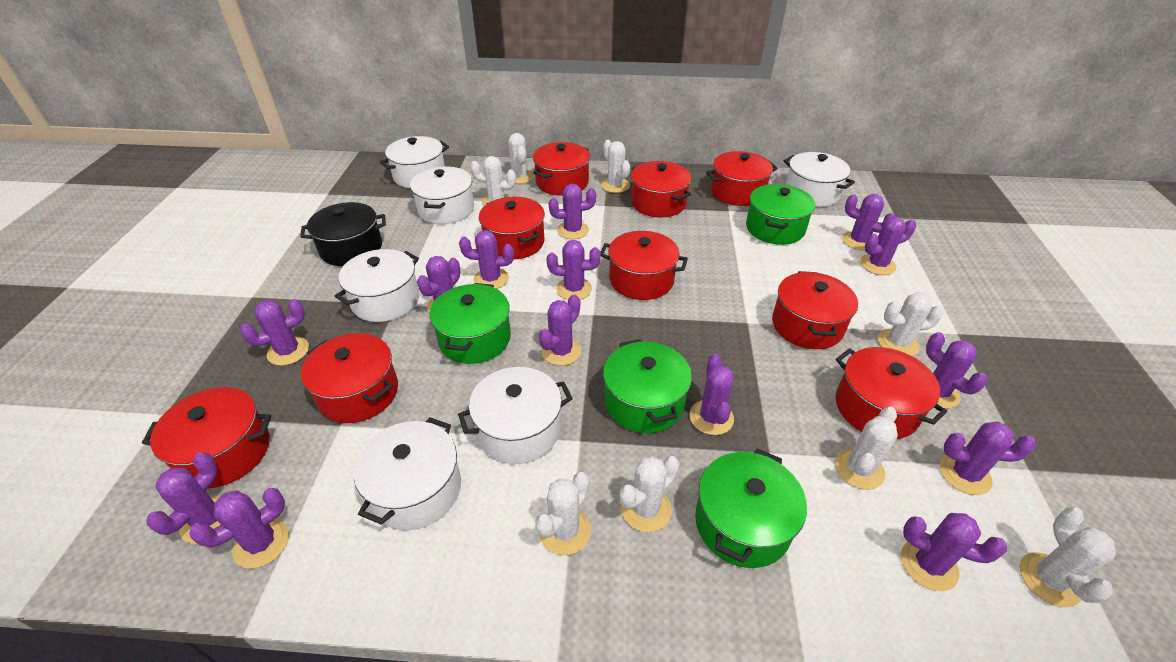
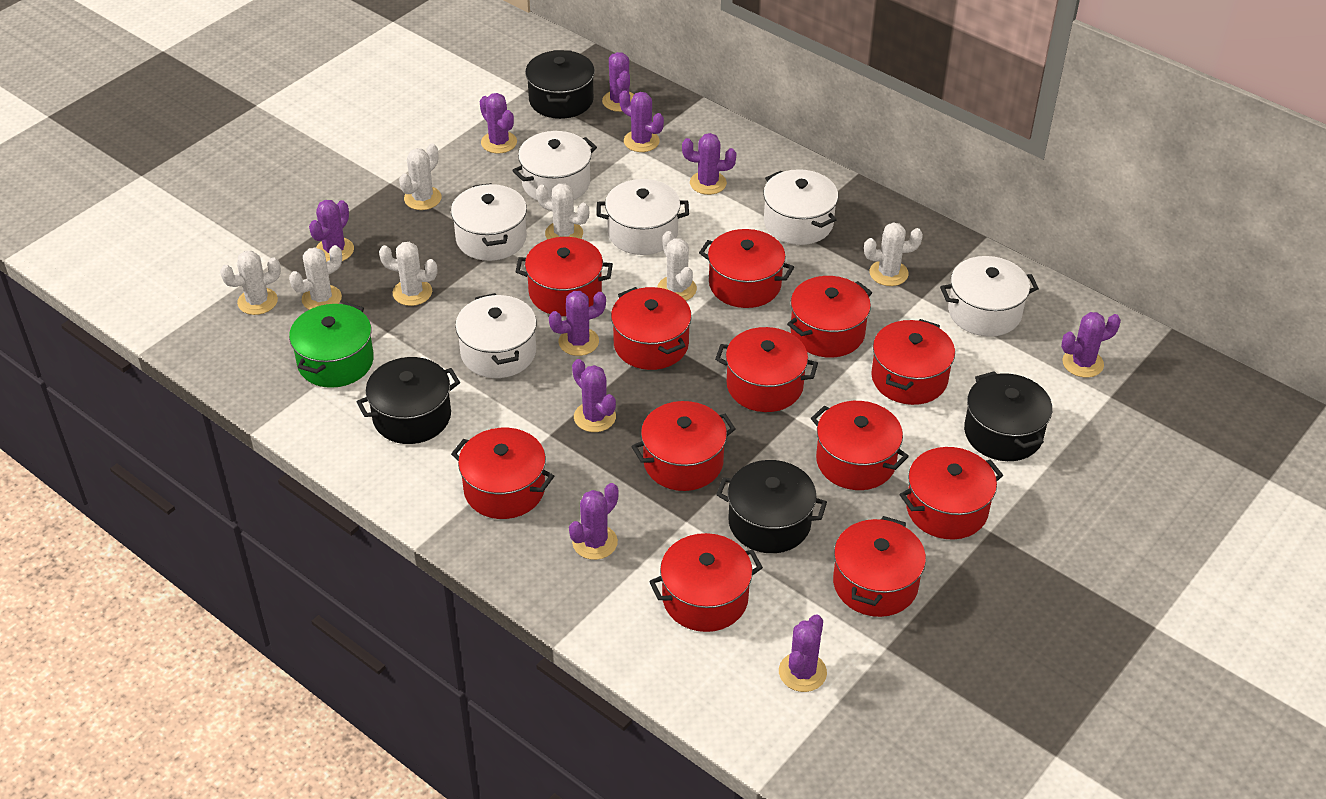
black pot: [300,202,386,266] = 1 -> [356,357,460,444] [525,50,595,119] [716,460,827,553] [964,371,1052,461] = 4
green pot: [429,283,511,364] [603,339,692,433] [695,448,807,568] [746,184,815,245] = 4 -> [289,302,374,388] = 1
purple cactus: [146,452,221,544] [189,488,289,569] [240,299,309,366] [417,256,460,313] [459,230,514,289] [539,294,581,366] [546,240,601,300] [548,184,596,239] [689,354,735,435] [842,194,895,251] [860,217,916,275] [901,513,1007,591] [926,332,987,409] [940,421,1036,495] = 14 -> [309,200,354,262] [480,93,517,153] [549,291,606,356] [569,483,619,560] [572,359,616,432] [602,52,634,112] [619,90,664,152] [682,133,736,195] [779,614,827,692] [1061,312,1121,378] = 10
red pot: [142,387,271,488] [301,333,398,423] [479,197,545,260] [533,142,590,195] [601,231,688,300] [631,161,691,218] [706,151,778,206] [772,271,858,349] [836,347,947,439] = 9 -> [451,428,554,519] [515,237,613,316] [611,287,692,370] [631,401,736,491] [649,533,763,632] [699,229,794,308] [715,327,818,412] [787,276,872,358] [811,401,909,490] [833,516,926,617] [871,319,955,405] [899,447,1003,540] = 12
white cactus: [470,156,516,206] [506,133,534,184] [535,472,591,555] [601,140,630,193] [619,456,680,532] [835,407,898,490] [878,292,944,356] [1020,507,1116,607] = 8 -> [220,250,281,315] [289,245,342,310] [379,242,437,306] [399,144,442,210] [536,183,589,239] [657,231,697,301] [864,222,923,286] = 7

